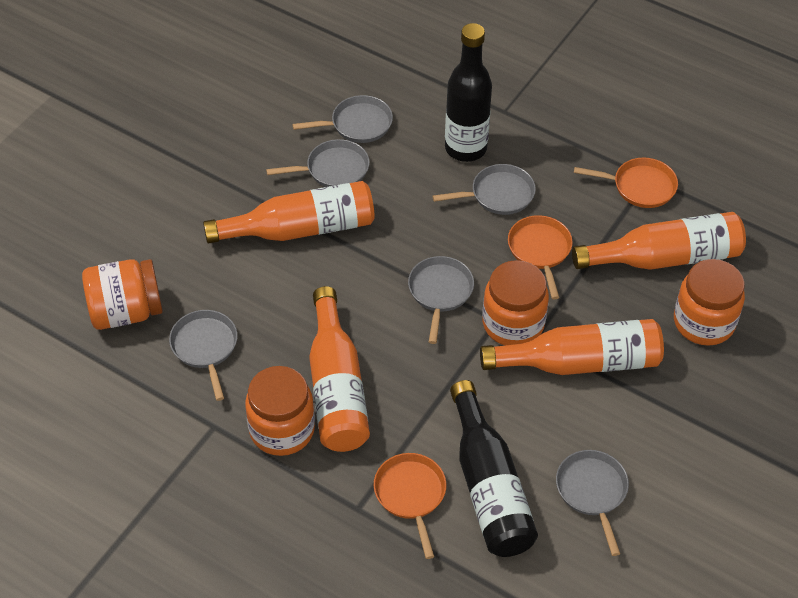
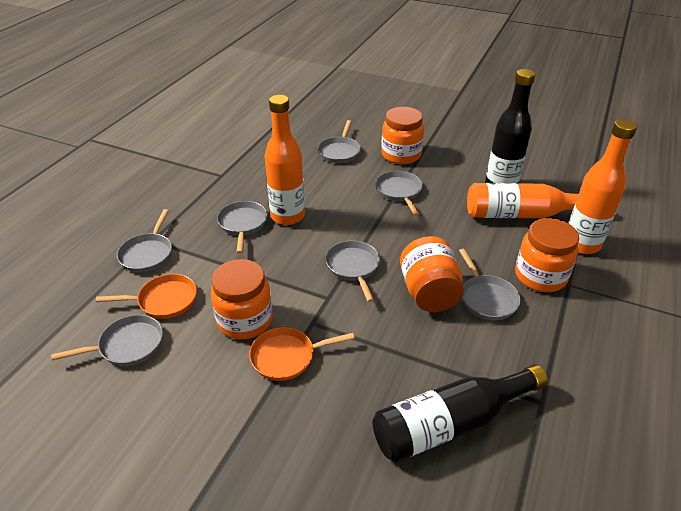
grey pan: [169,310,238,401] [266,139,370,187] [292,95,393,143] [408,256,474,344] [433,164,536,215] [556,450,629,556] = 6 -> [51,315,163,366] [117,209,172,272] [217,201,267,254] [318,120,361,163] [325,241,380,302] [376,171,423,216] [459,249,521,320] = 7
orange bottle: [203,181,375,244] [309,286,370,452] [480,319,664,375] [572,212,746,270] = 4 -> [265,95,305,225] [467,183,579,218] [568,119,637,254] = 3
orange pan: [374,453,446,559] [508,215,573,299] [574,158,678,208] = 3 -> [96,274,197,319] [249,327,355,381] = 2

